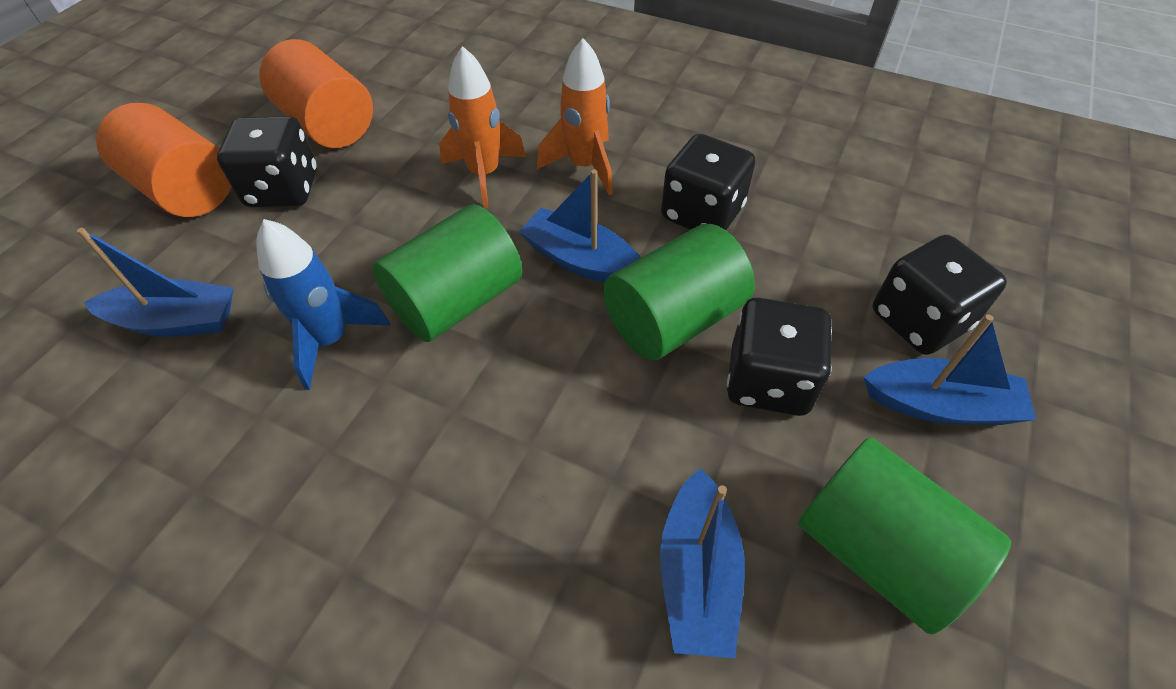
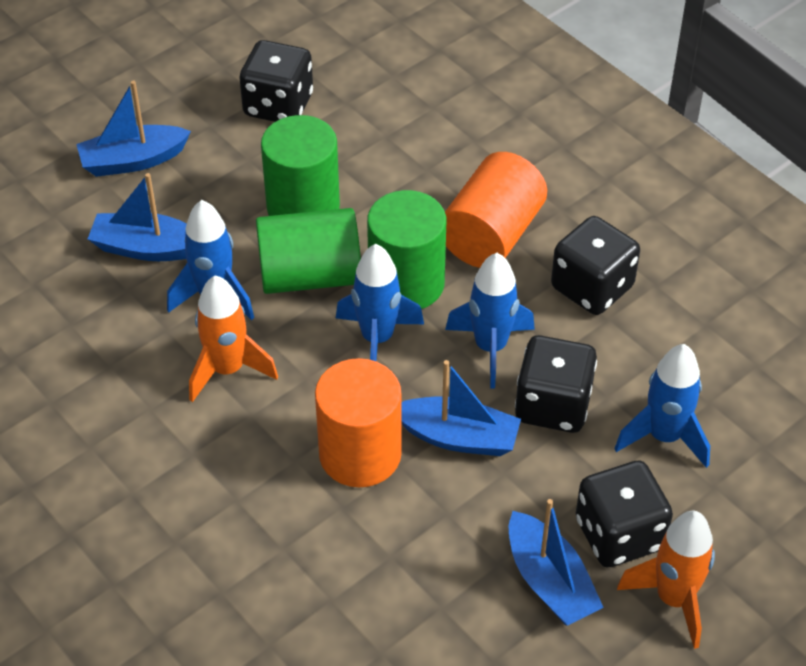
blue rocket: [256,219,390,390] = 1 -> [167,200,254,320] [336,244,424,361] [445,253,535,388] [614,344,710,468] = 4

